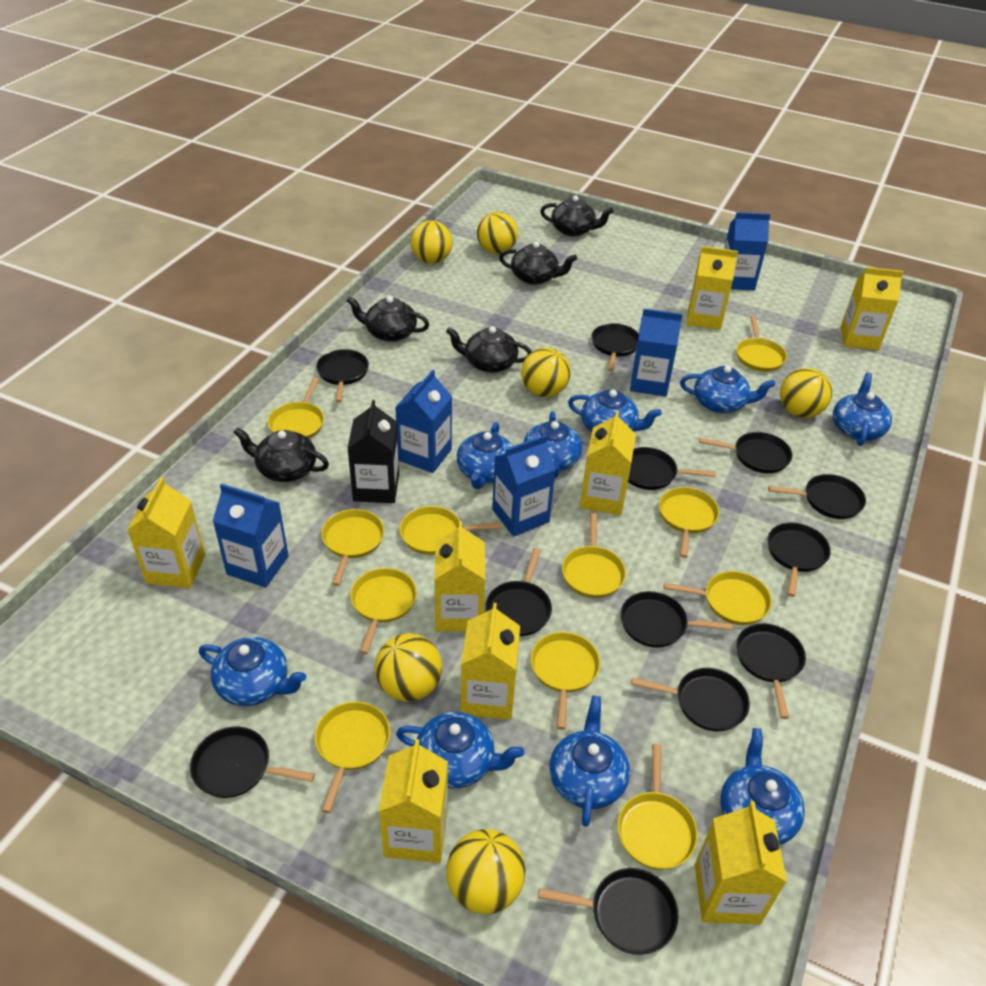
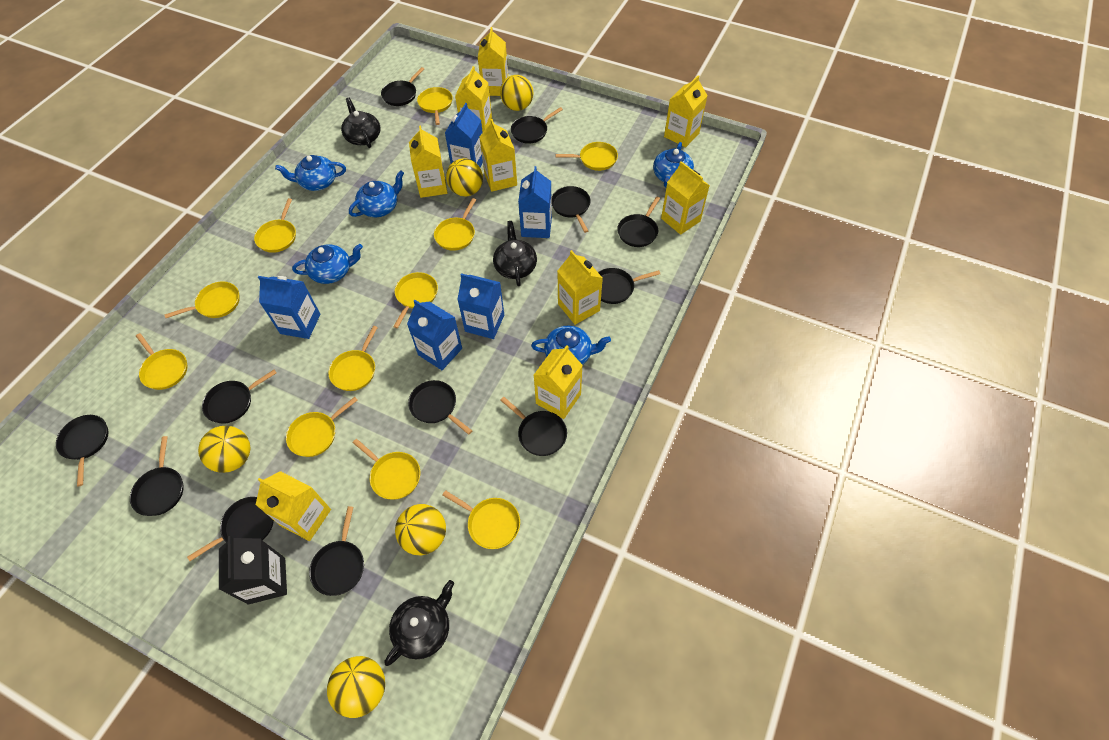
black teapot: [233,427,329,482] [347,296,429,342] [446,326,532,373] [499,242,577,285] [540,195,614,236] = 5 -> [341,98,380,148] [385,580,454,666] [493,221,537,286] = 3
blue teapot: [199,637,306,706] [396,712,524,789] [456,422,513,489] [524,411,582,478] [549,695,630,827] [568,390,662,432] [680,366,775,413] [720,728,805,845] [833,372,892,446] = 9 -> [275,155,346,191] [292,244,363,284] [349,170,404,217] [531,325,611,365] [653,142,694,188] = 5
yellow ball: [375,633,442,702] [410,220,452,264] [446,829,526,914] [477,211,518,254] [521,347,571,397] [780,368,832,418] = 6 -> [198,426,251,473] [327,656,385,718] [395,504,446,555] [446,158,483,196] [500,75,533,111] = 5
yellow carton: [127,477,205,588] [379,739,448,863] [435,521,485,632] [461,603,520,720] [580,410,636,515] [687,246,738,330] [695,801,787,924] [841,267,904,350] = 8 -> [255,471,331,541] [409,125,447,198] [455,66,492,132] [478,27,508,96] [479,119,517,192] [534,345,583,419] [558,250,603,325] [661,161,710,235] [664,75,708,147] = 9

